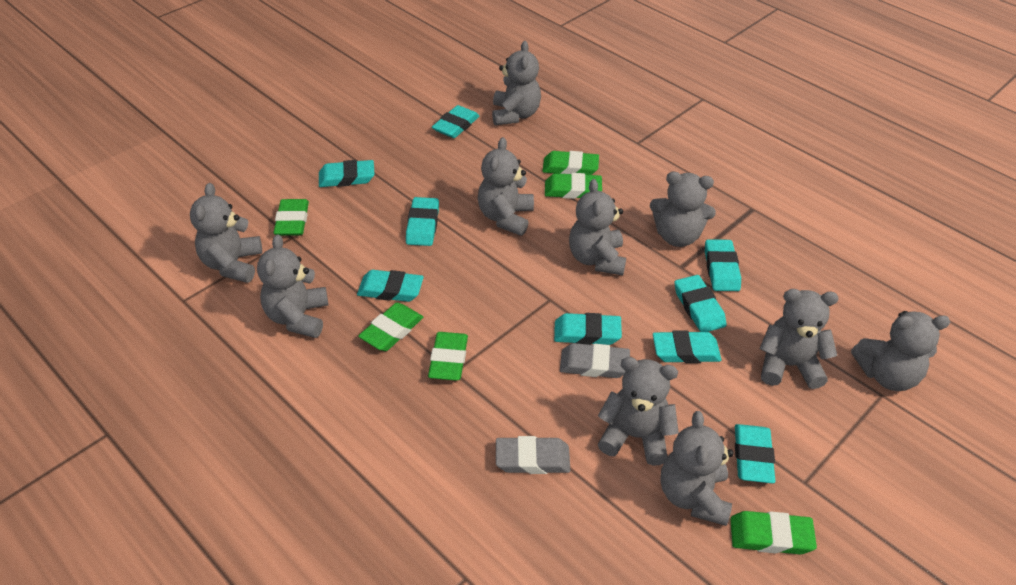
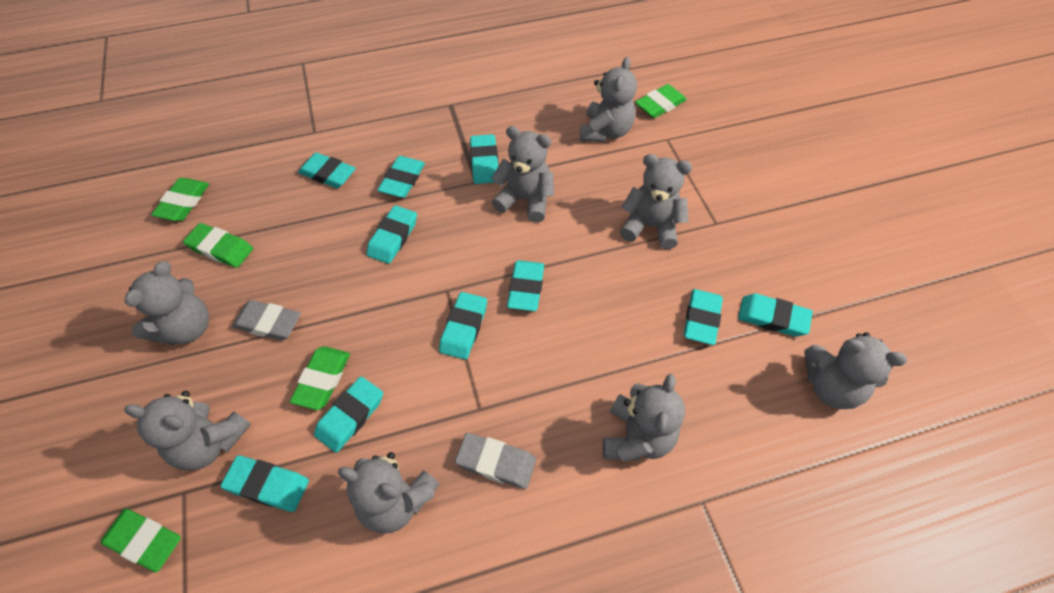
green eraser: [274,199,309,236] [358,303,423,351] [428,332,468,381] [542,151,599,175] [545,173,602,199] [730,511,817,554] = 6 -> [101,508,181,572] [151,178,209,221] [183,223,253,268] [290,346,350,410] [635,84,686,118] = 5
grey teddy bear: [190,183,262,283] [257,235,328,338] [478,137,534,236] [492,41,541,125] [569,179,626,275] [598,357,679,465] [650,172,716,247] [661,411,734,526] [759,289,839,389] [851,311,950,391] = 10 -> [124,391,251,471] [125,261,209,346] [338,452,440,534] [491,126,554,222] [580,57,637,142] [603,374,685,462] [620,154,692,249] [804,332,907,409] = 8
turquoise eraser: [319,160,375,187] [357,270,424,302] [406,197,439,246] [432,105,480,138] [554,313,622,345] [653,330,722,363] [674,275,726,332] [705,239,741,291] [735,424,775,483] = 9 -> [221,455,309,512] [298,153,356,188] [314,376,383,453] [366,205,417,264] [378,156,425,198] [439,292,487,360] [470,134,499,184] [507,260,544,311] [684,289,723,345] [738,294,813,336] = 10

